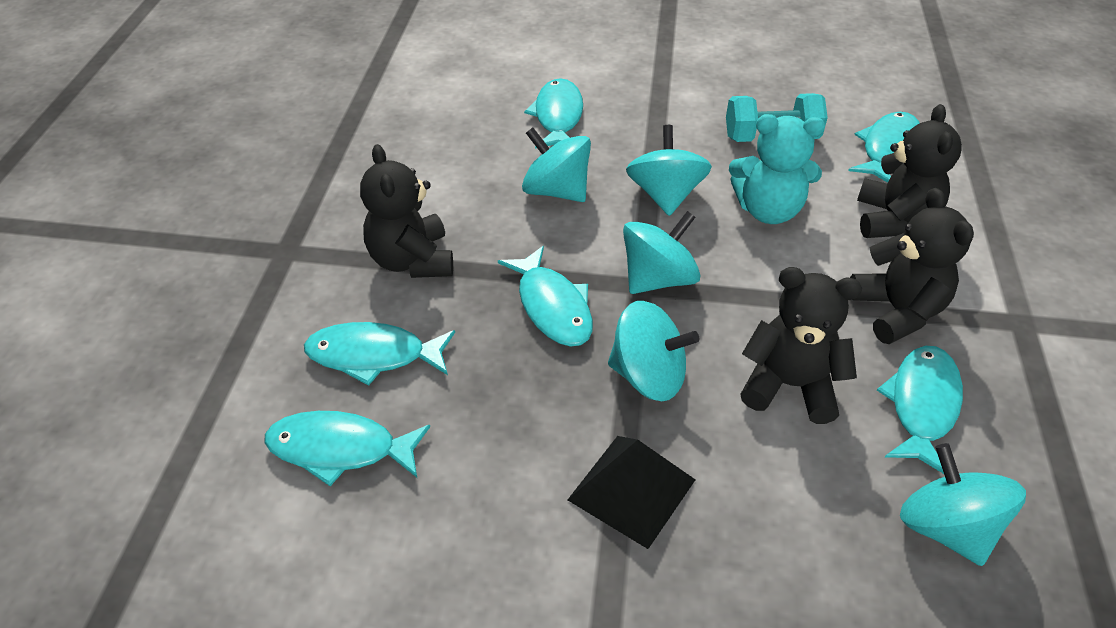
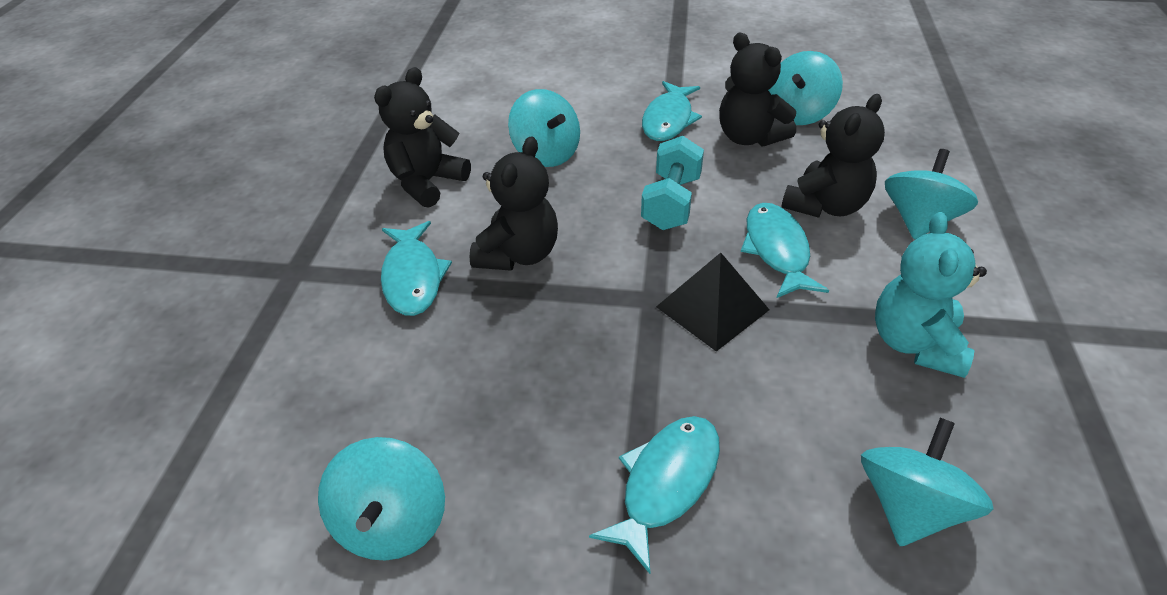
turquoise fish: [264,411,430,486] [304,322,455,386] [498,246,593,347] [524,78,583,149] [848,112,920,183] [877,346,963,474] = 6 -> [381,221,452,316] [589,416,720,574] [642,81,702,141] [741,203,829,298] = 4

